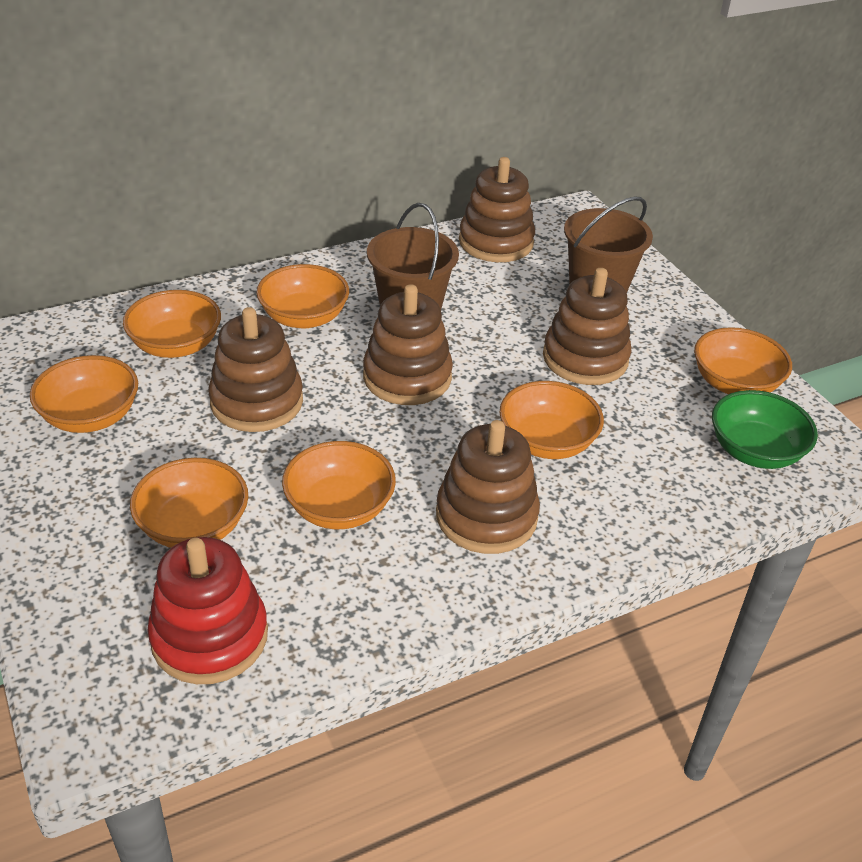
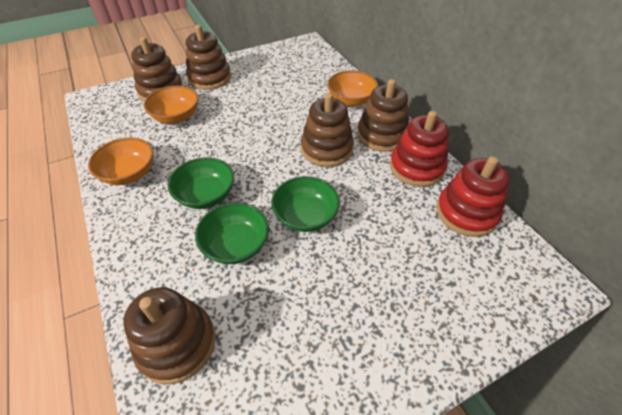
brown bucket: [367,203,459,309] [564,196,653,293] = 2 -> none = 0
green bowl: [712,390,818,469] = 1 -> [168,157,234,209] [195,203,269,264] [271,176,340,232] = 3
orange bowl: [30,355,138,433] [123,290,221,358] [130,458,248,548] [257,264,349,328] [282,441,396,529] [499,381,604,459] [694,327,792,394] = 7 -> [88,137,153,185] [144,86,199,124] [327,70,378,106] = 3
red stacking toy: [148,537,268,684] = 1 -> [390,111,449,187] [436,156,510,237] = 2

